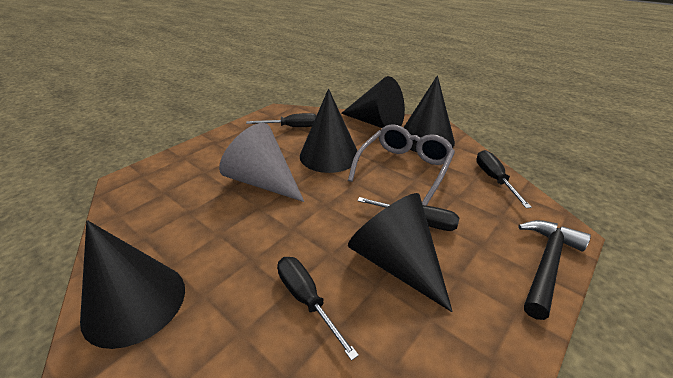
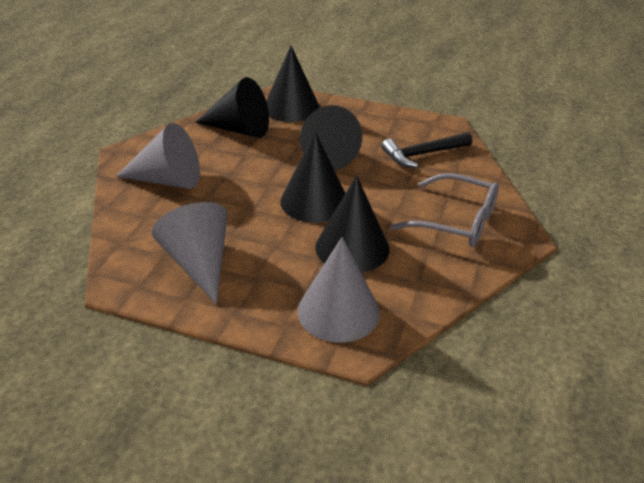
black screwdriver: [246,113,317,127] [277,257,359,361] [357,197,459,231] [476,150,532,208] = 4 -> none = 0
grey cone: [219,123,304,202] = 1 -> [116,123,200,189] [152,202,228,304] [298,237,380,342] = 3

